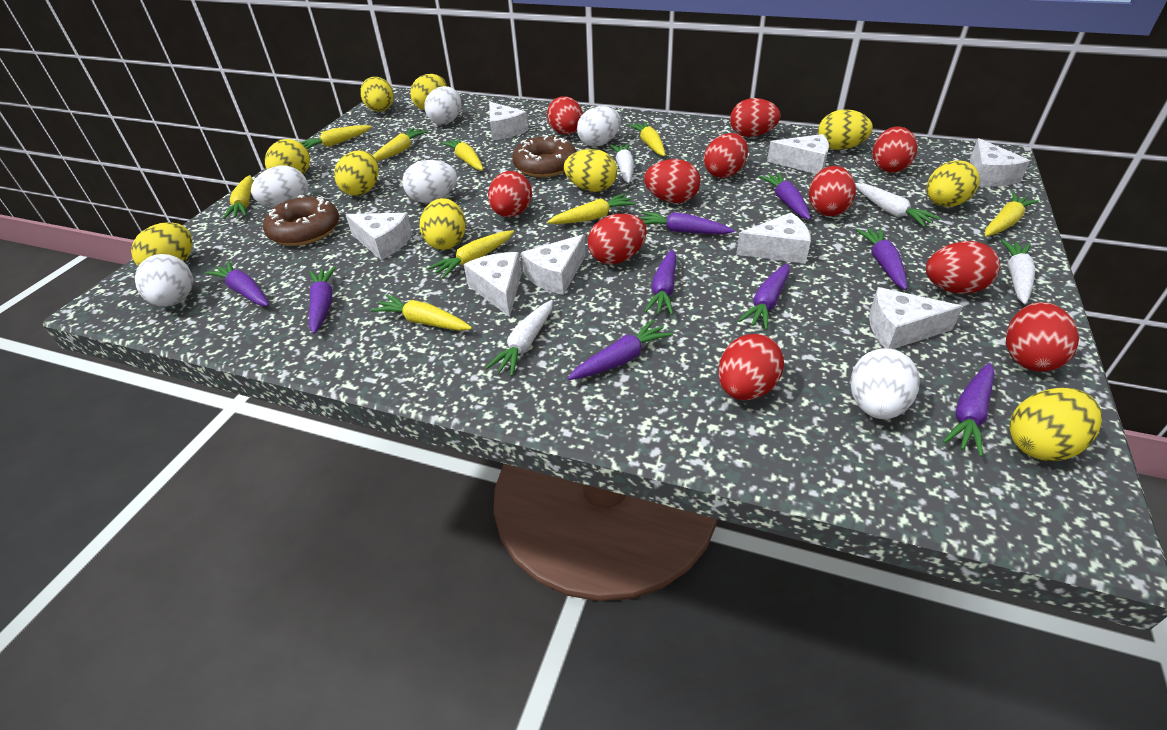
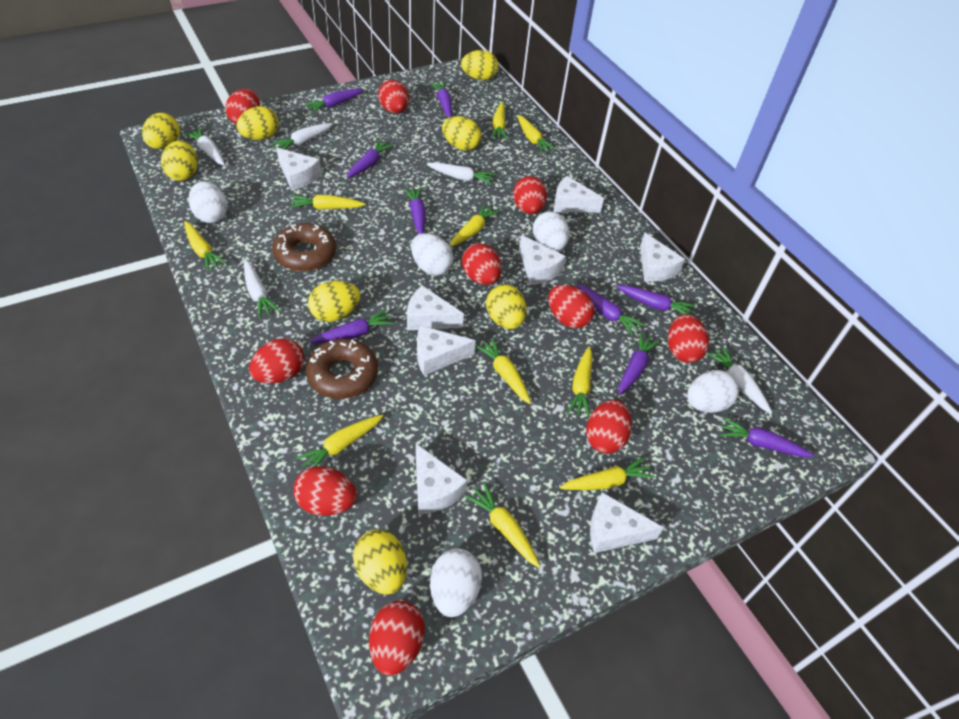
red egg: [488,171,532,217] [547,96,583,135] [588,214,647,264] [644,159,701,203] [704,133,748,178] [718,334,784,400] [730,98,781,137] [809,166,856,216] [873,127,917,173] [926,241,1000,294] [1006,302,1079,371] = 11 -> [225,89,260,124] [249,338,304,384] [293,466,357,516] [369,601,425,676] [378,80,409,113] [462,243,501,285] [513,176,547,214] [548,285,595,329] [586,399,632,454] [668,314,709,363] = 10
white carrot: [485,300,553,376] [610,143,634,183] [855,183,940,227] [1001,239,1035,304] = 4 -> [184,127,225,166] [244,260,280,318] [271,123,333,150] [427,162,496,185] [707,346,772,414] = 5
white egg: [135,254,193,307] [251,166,308,208] [402,160,457,203] [425,86,461,125] [577,106,621,147] [850,348,920,419] = 6 -> [188,181,227,223] [411,233,453,275] [430,549,482,617] [533,211,569,251] [687,370,739,413] = 5
yellow carrot: [223,175,253,219] [300,125,372,149] [371,295,472,331] [373,128,428,161] [428,230,514,279] [441,137,483,170] [547,194,636,224] [628,121,665,156] [985,193,1039,236] = 9 -> [184,221,227,272] [290,195,366,210] [295,415,383,468] [450,204,500,247] [465,483,541,568] [475,338,531,404] [491,102,507,140] [517,115,556,153] [560,457,655,490] [567,347,592,418] = 10
yellow egg: [131,222,192,266] [265,139,310,174] [334,151,379,196] [360,77,394,112] [410,74,447,110] [419,198,466,250] [564,149,617,192] [818,109,873,150] [927,160,980,207] [1009,388,1102,461] = 10 -> [142,113,180,149] [161,140,198,181] [237,106,279,140] [308,281,360,322] [353,530,407,595] [442,116,481,151] [461,50,498,80] [486,284,526,329] = 8

